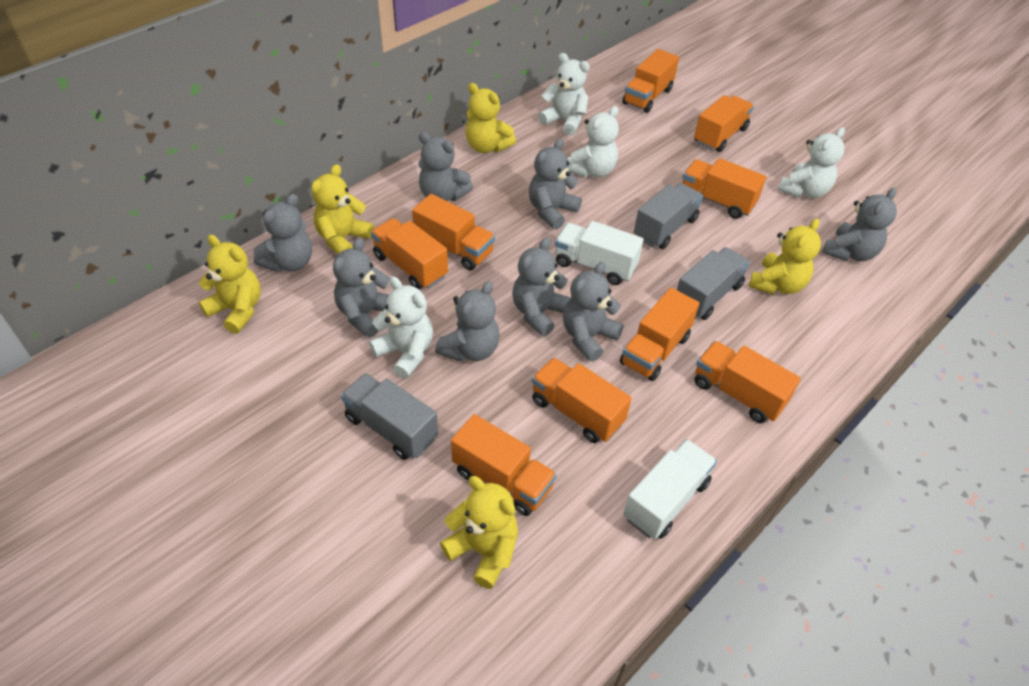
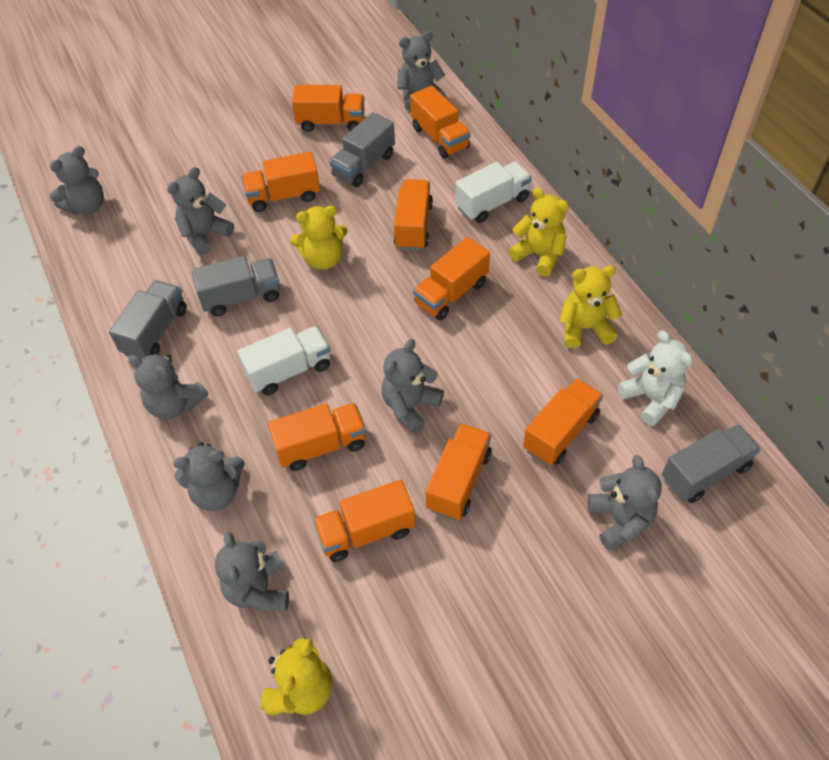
grey truck: [341,373,438,460] [634,183,703,249] [677,247,750,320] = 3 -> [109,280,187,359] [191,256,280,316] [329,112,395,187] [662,424,761,503] = 4
white teddy bear: [369,277,433,379] [538,53,590,136] [567,106,619,178] [778,127,845,198] = 4 -> [618,330,693,426] = 1
yellow teddy bear: [199,235,261,334] [311,164,374,254] [440,476,518,589] [465,83,516,153] [748,218,821,295] = 5 -> [260,638,332,716] [290,206,348,270] [508,188,569,276] [560,266,622,348] = 4

